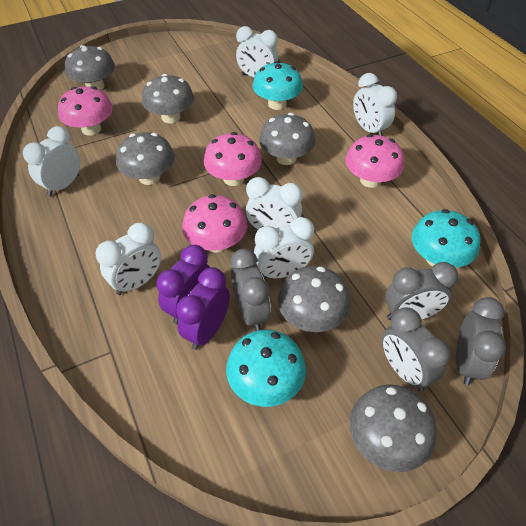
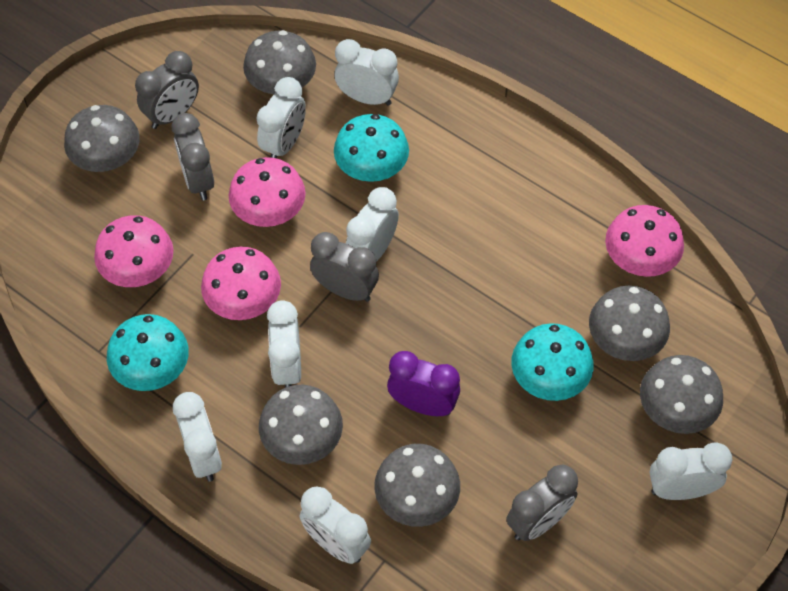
purple clock: [156,245,210,324] [176,267,230,350] = 2 -> [387,351,460,416] = 1
white clock: [23,126,81,197] [95,223,161,295] [236,26,278,77] [246,177,303,230] [254,217,314,279] [353,73,397,136] = 6 -> [173,392,222,482] [256,77,306,158] [267,300,301,388] [300,486,371,564] [334,39,399,106] [346,187,399,262] [649,442,732,500] = 7

